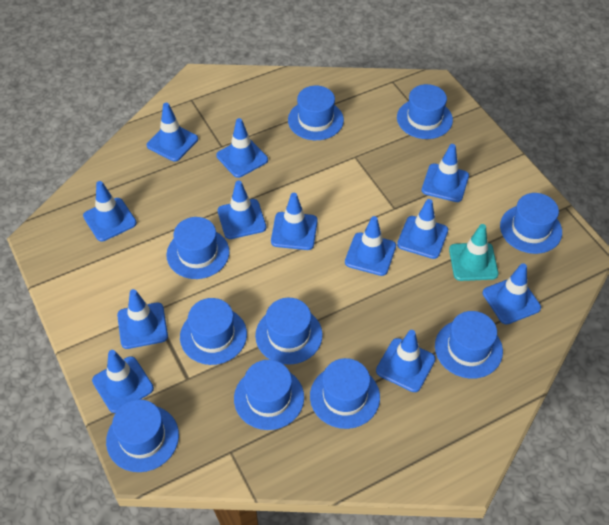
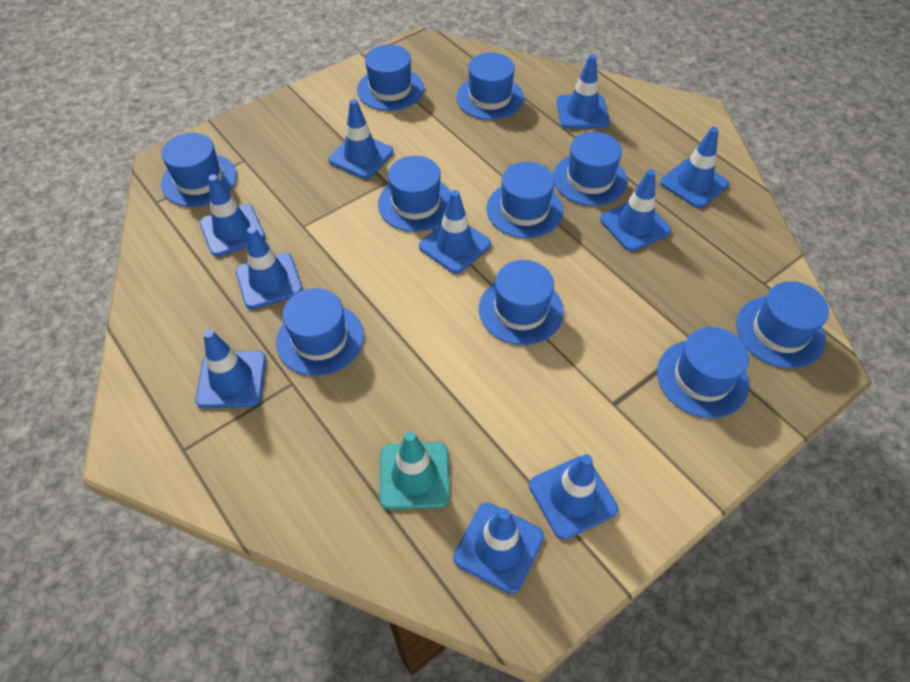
blue traffic cone: [83,181,137,242] [92,350,154,413] [117,289,168,349] [147,103,198,161] [216,118,268,178] [218,180,266,239] [271,193,318,250] [345,216,396,276] [376,330,436,392] [397,199,448,259] [422,144,469,202] [483,263,541,325] = 12 -> [195,329,266,409] [200,175,265,257] [236,227,303,309] [328,99,393,179] [419,190,491,274] [453,503,544,594] [529,454,618,540] [556,55,610,129] [600,169,671,252] [660,127,729,208] = 10

